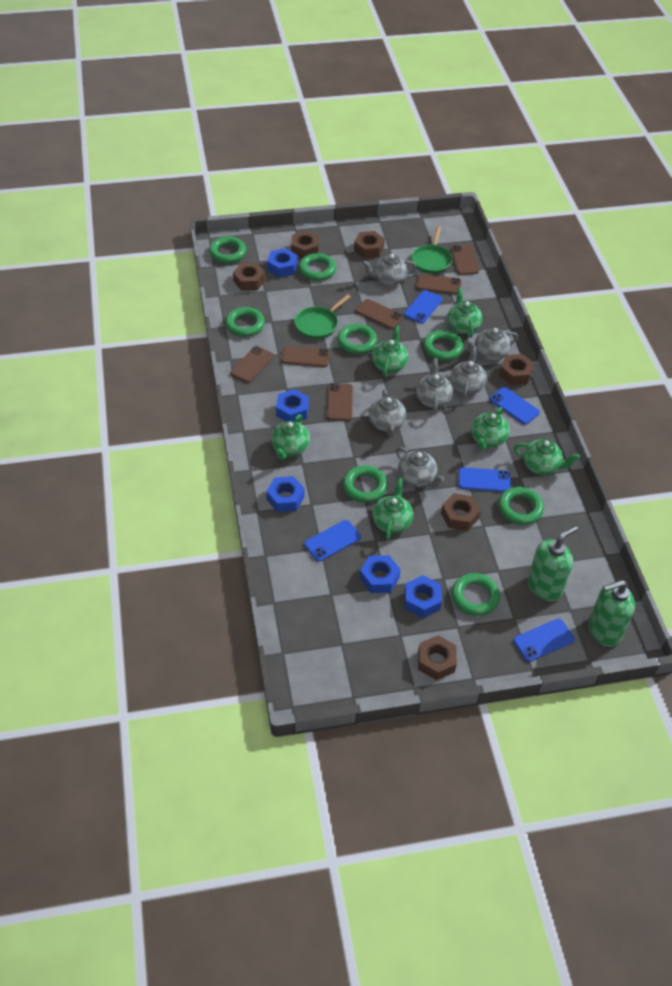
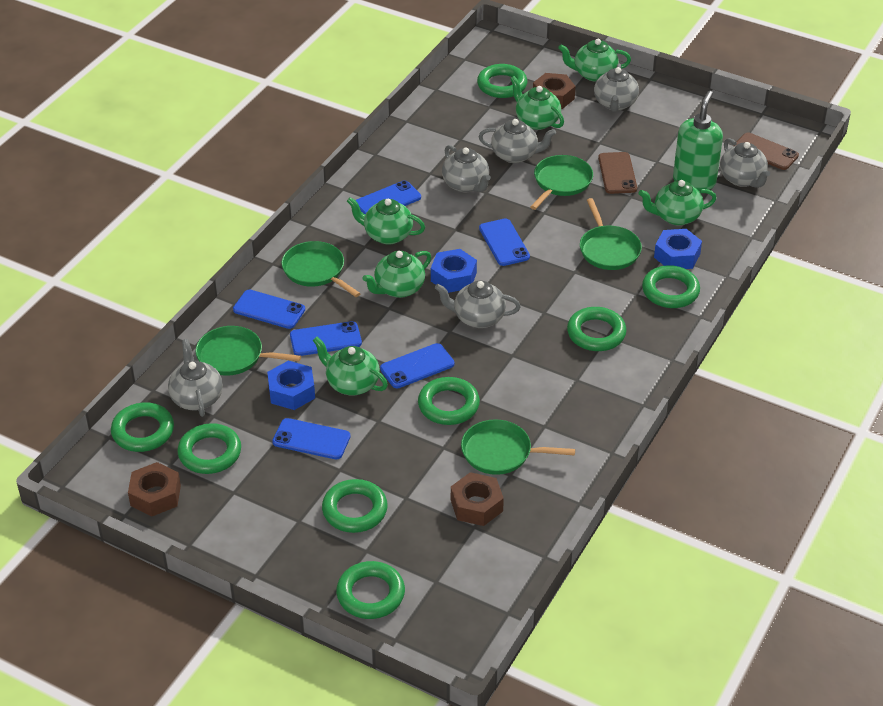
blue nut: [266,476,305,512] [267,248,298,277] [276,389,309,422] [360,555,401,593] [404,575,442,618] = 5 -> [267,361,315,410] [431,249,477,293] [654,229,702,269] = 3
blue phone: [304,520,361,561] [404,290,443,324] [458,467,511,492] [489,387,540,425] [513,619,575,662] = 5 -> [233,289,305,329] [272,418,350,459] [290,321,362,356] [356,180,421,215] [380,343,454,388] [479,218,530,266] = 6
brown nut: [233,263,265,291] [291,231,319,258] [354,231,385,258] [418,635,457,680] [441,493,481,531] [499,354,534,385] = 6 -> [128,462,181,516] [451,472,504,526] [533,73,575,109] = 3
brown phone: [230,346,274,383] [281,346,330,367] [327,383,353,421] [355,299,403,329] [416,274,462,295] [451,245,479,275] = 6 -> [598,152,637,194] [733,132,799,170] = 2
green pan: [294,294,351,339] [411,226,452,274] = 2 -> [196,326,301,376] [282,241,361,297] [461,419,575,475] [530,155,593,210] [580,198,642,270] = 5
green soap dispenser: [528,526,578,601] [588,580,635,647] = 2 -> [673,91,723,192] = 1

